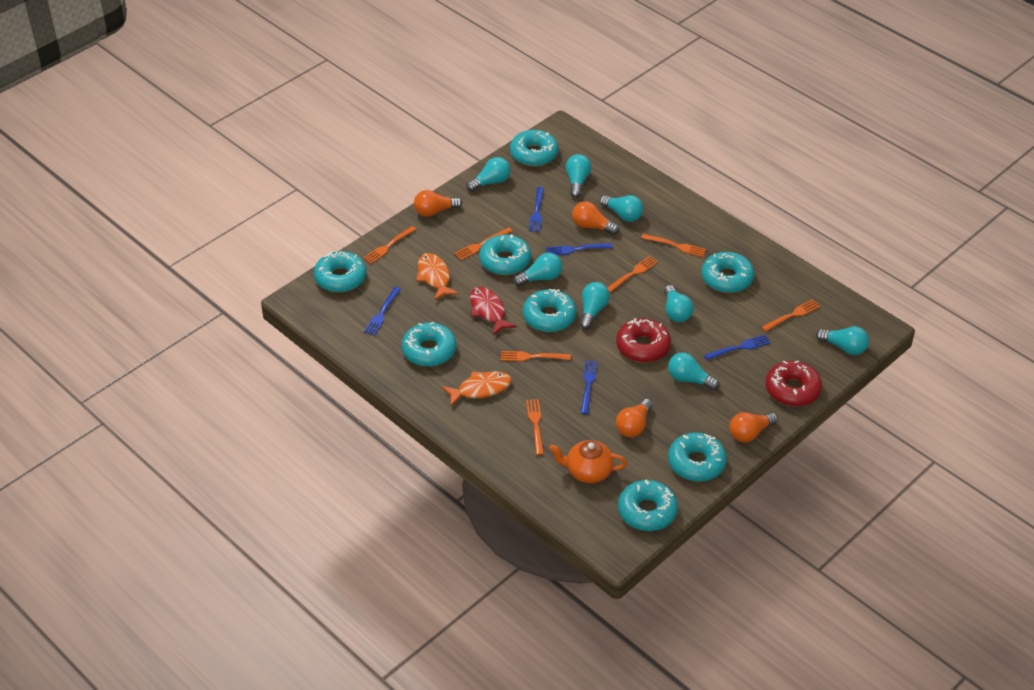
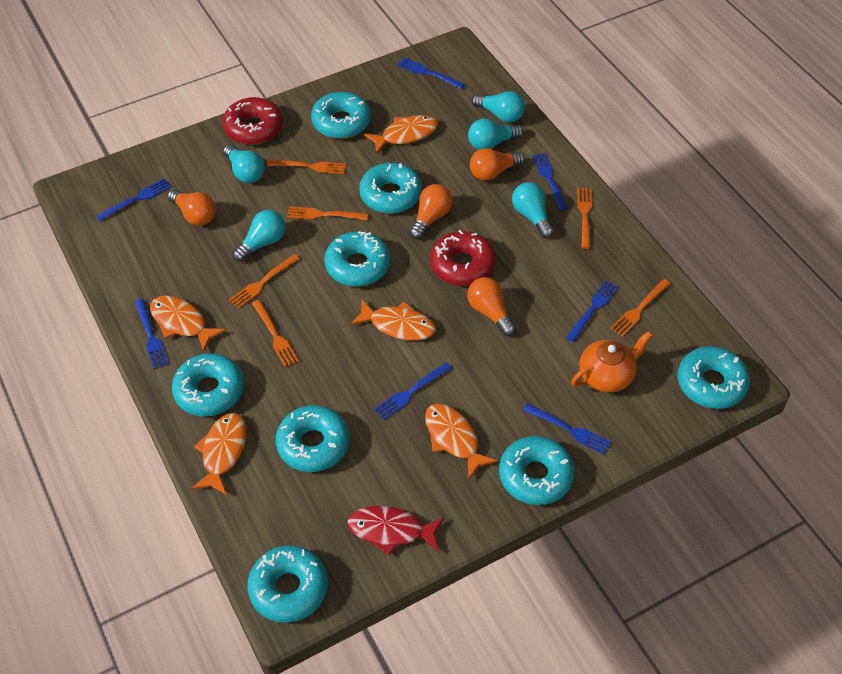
blue fork: [364,287,401,336] [529,187,544,232] [546,243,612,255] [581,360,598,414] [704,334,771,360] = 5 -> [96,179,172,221] [135,299,169,369] [374,362,452,420] [397,57,465,89] [523,403,611,455] [532,153,568,211] [566,280,618,342] = 7
orange fish: [416,253,459,301] [442,371,512,406] = 2 -> [150,295,226,352] [191,413,246,495] [350,299,436,341] [364,115,438,154] [425,404,498,479] = 5
orange fork: [363,226,416,264] [454,227,512,260] [501,351,571,361] [526,399,544,455] [607,256,658,293] [641,234,707,257] [761,299,820,332] = 7 -> [229,254,300,309] [252,300,299,367] [267,160,346,174] [287,206,368,220] [577,188,592,249] [610,279,671,337] = 6
turquoise light bulb: [466,157,511,192] [513,253,562,286] [566,154,591,198] [580,282,610,329] [600,195,643,222] [664,285,694,322] [668,352,719,390] [816,326,869,355] = 8 -> [223,144,265,183] [233,210,286,262] [468,119,524,150] [471,91,525,123] [512,182,554,238] = 5

